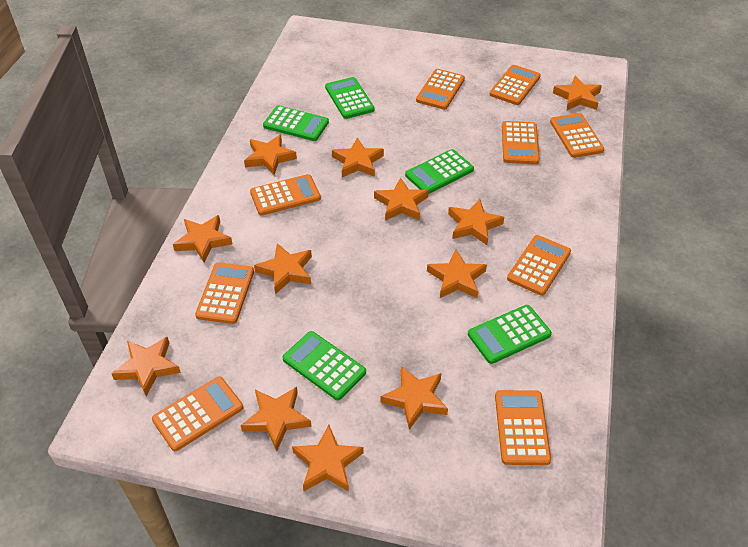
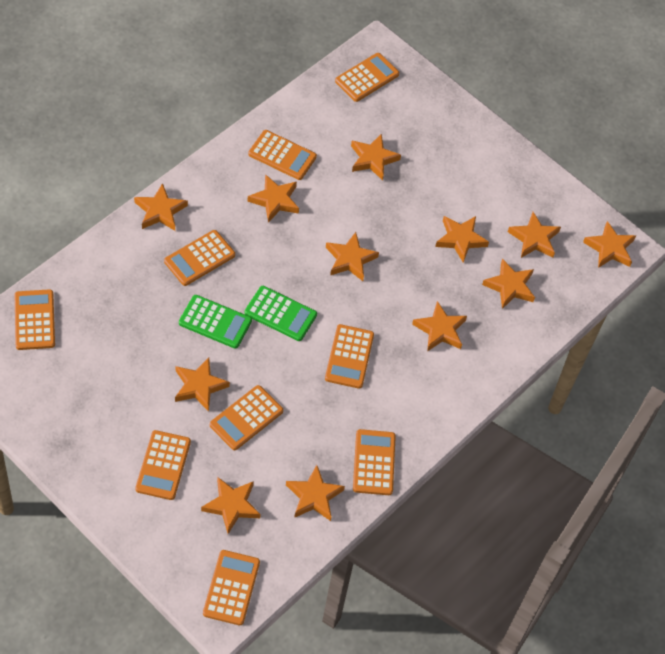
green calculator: [263,106,329,141] [282,331,366,400] [325,77,375,119] [405,149,474,194] [468,305,552,364] = 5 -> [179,295,252,349] [245,286,317,341] = 2

